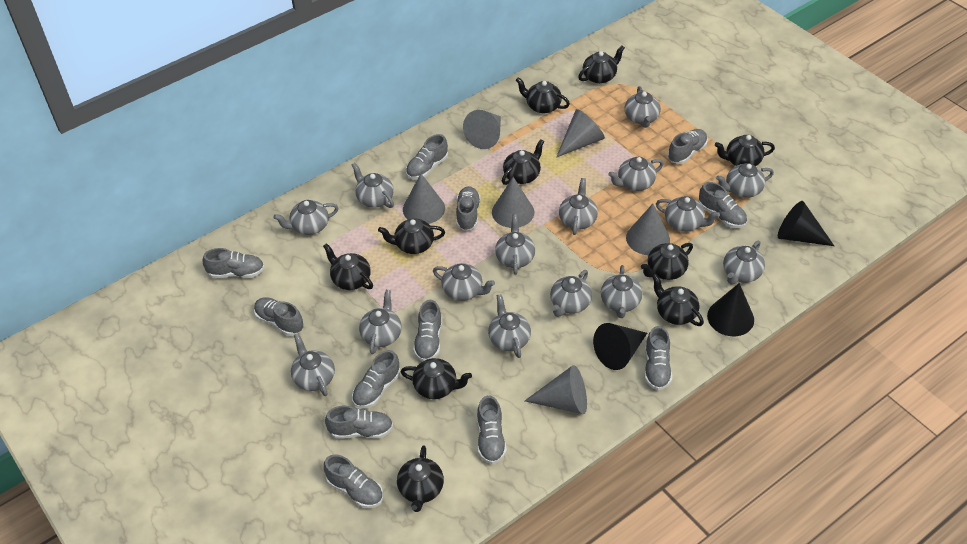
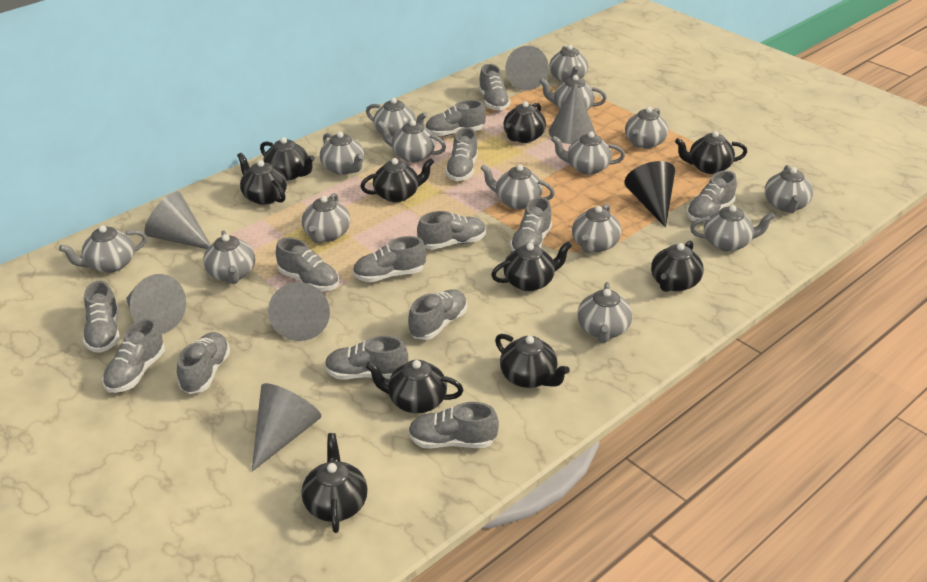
black cone: [593,323,647,370] [707,283,754,336] [778,201,834,246] = 3 -> [624,161,675,228] = 1
grey shoe: [202,248,264,278] [254,297,304,336] [324,455,383,508] [325,406,393,439] [352,350,400,408] [406,134,448,179] [413,300,442,361] [456,186,481,231] [477,395,507,464] [644,326,672,390] [668,129,708,164] [699,182,747,228] = 12 -> [83,281,120,353] [102,318,165,393] [177,332,230,394] [276,238,339,291] [325,336,408,380] [353,236,426,282] [408,289,467,340] [408,402,499,449] [417,211,486,250] [425,100,486,136] [445,127,478,181] [478,64,510,110] [510,197,552,252] [686,170,737,222] = 14

